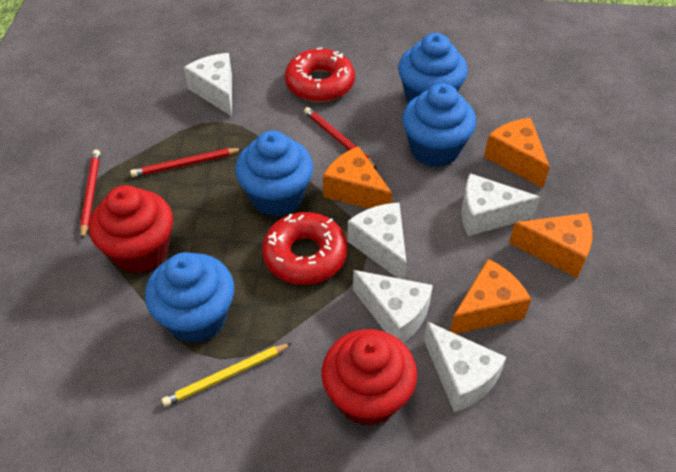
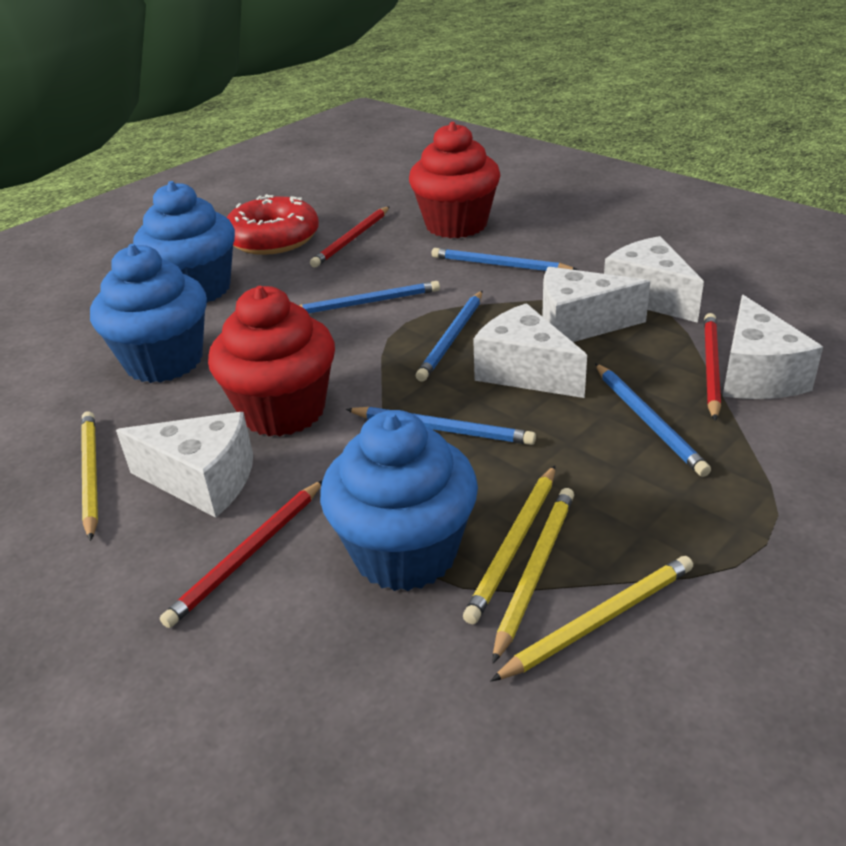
blue cupcake: [145,252,234,343] [235,131,313,217] [398,33,468,103] [402,83,476,167] = 4 -> [90,244,207,383] [133,181,235,303] [320,410,478,591] = 3
blue pencil: none = 0 -> [299,281,440,314] [346,407,536,445] [416,291,482,382] [431,248,578,271] [595,363,711,477] = 5
orange cheese: [323,146,393,209] [450,259,531,334] [484,118,550,188] [509,213,593,278] = 4 -> none = 0
red donut: [262,212,347,285] [285,47,355,102] = 2 -> [226,194,319,255] = 1
yellow pencil: [162,343,292,407] = 1 -> [81,411,98,541] [463,466,555,624] [491,556,693,681] [493,488,574,663] = 4

